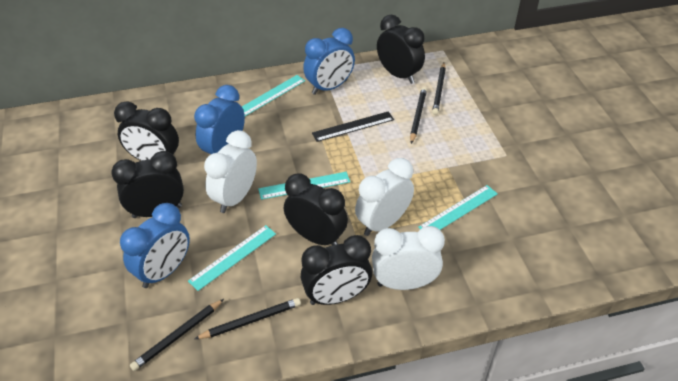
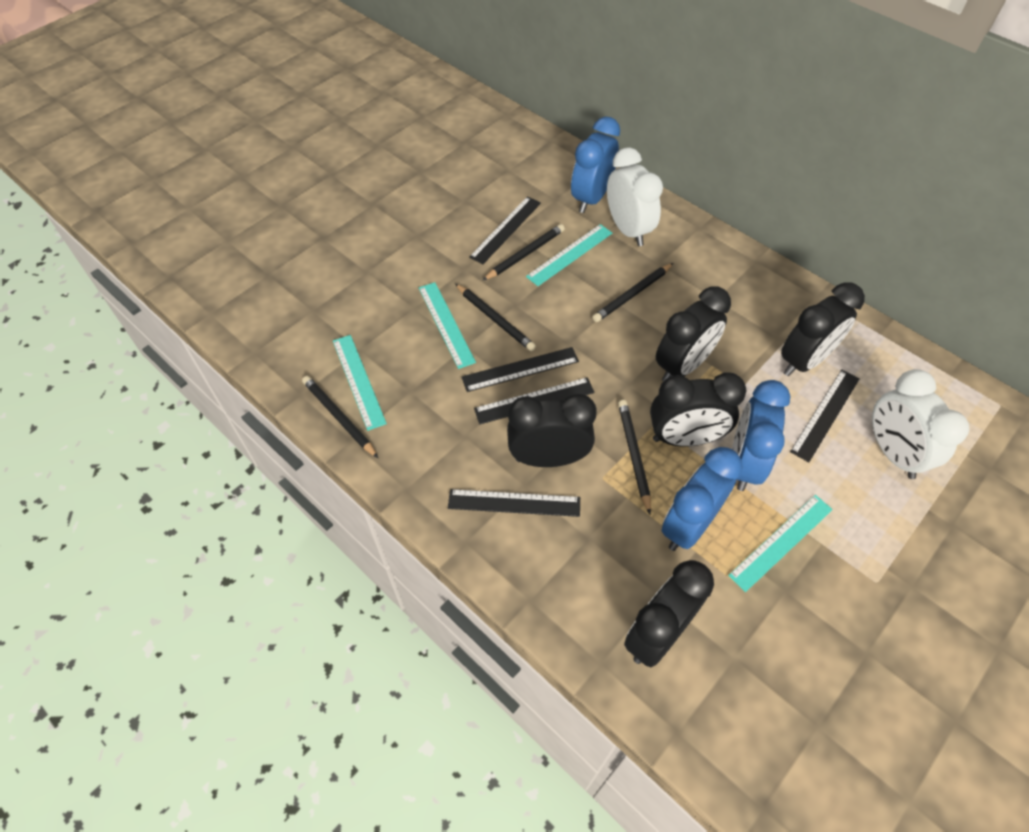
black pencil: [130,299,224,371] [195,298,301,339] [410,87,427,144] [432,63,446,115] = 4 -> [302,376,378,458] [455,284,536,351] [482,224,565,281] [592,263,673,322] [618,400,651,514] = 5
black ruler: [312,111,394,142] = 1 -> [448,489,580,517] [462,347,579,392] [469,196,541,264] [474,377,595,424] [790,369,860,462] = 5
white clock: [204,130,257,213] [355,158,414,236] [372,226,445,290] = 3 -> [607,147,663,246] [872,369,969,479] = 2

